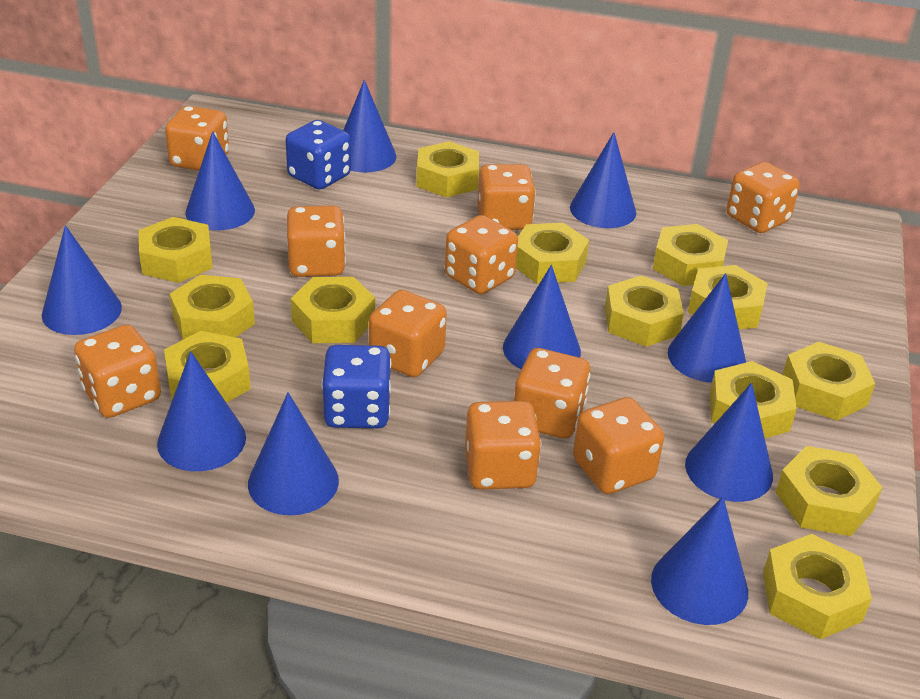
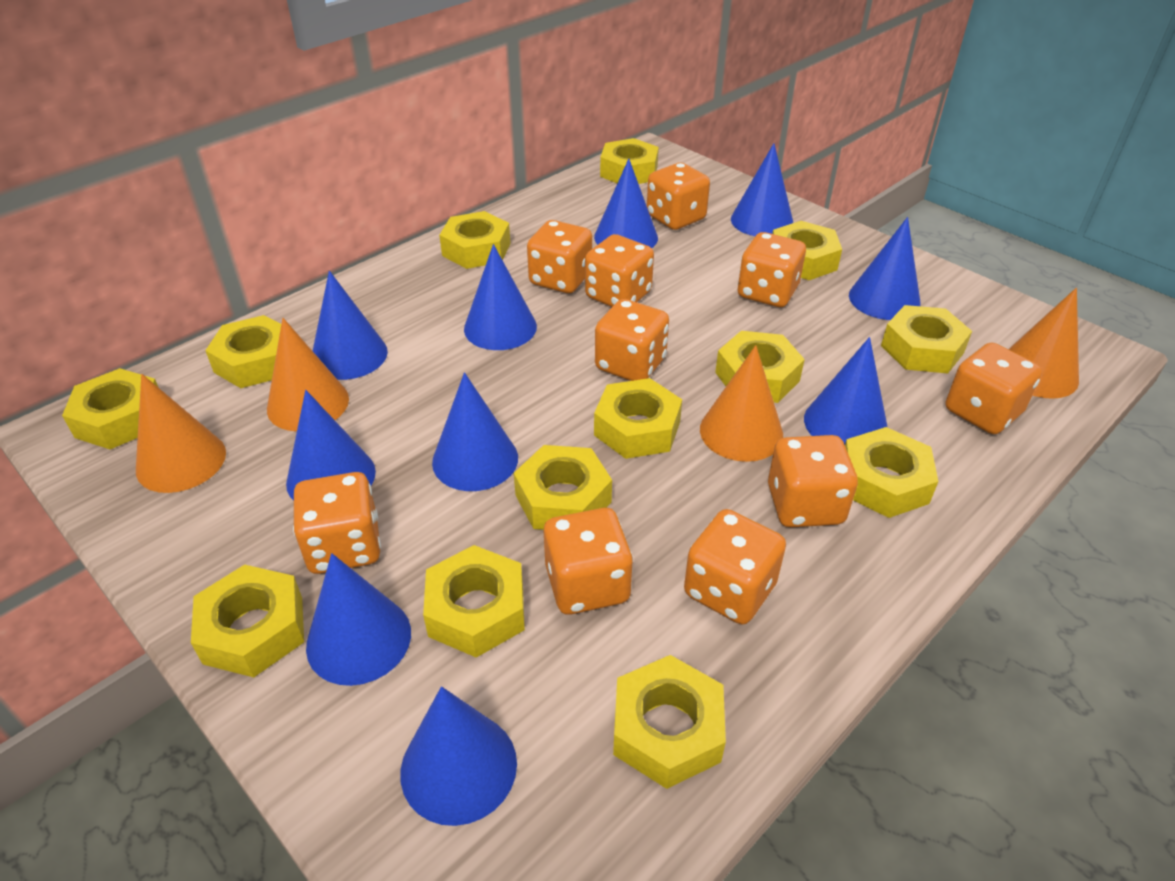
blue dice: [286,120,351,189] [322,345,392,428] = 2 -> none = 0
orange cone: none = 0 -> [136,374,226,493] [267,318,349,432] [700,345,783,462] [1009,288,1079,399] = 4

